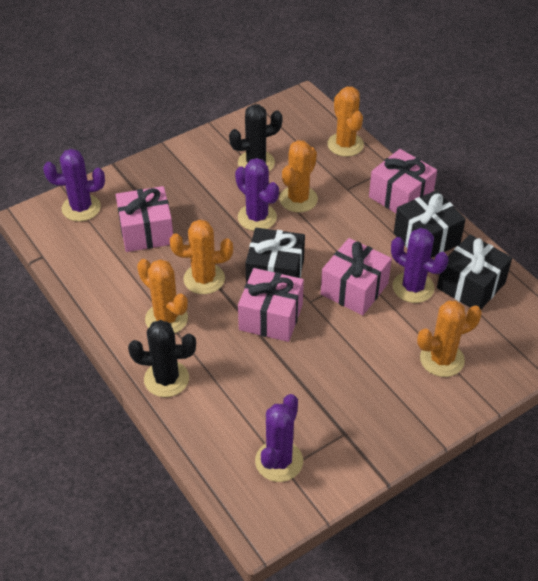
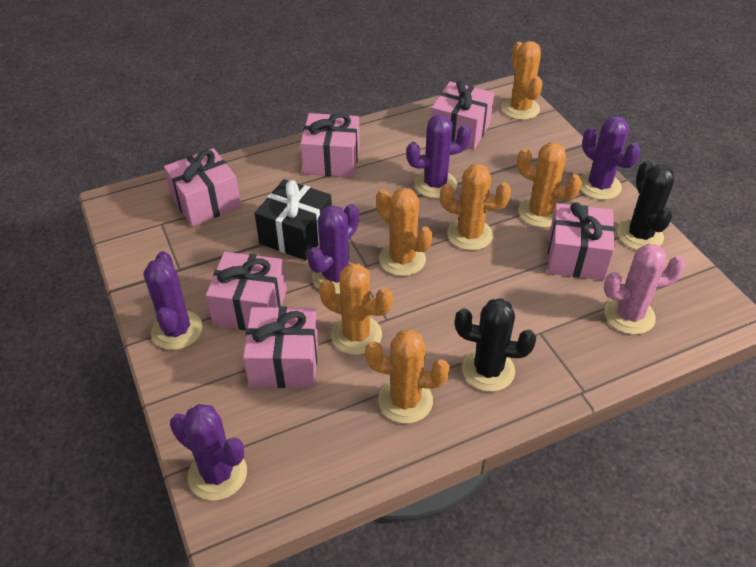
black gift: [245,228,305,283] [394,190,466,258] [437,234,512,310] = 3 -> [255,179,332,260] = 1
orange cactus: [137,259,188,333] [170,219,233,294] [279,140,318,212] [327,86,364,157] [417,300,482,377] = 5 -> [319,264,393,355] [365,329,450,424] [376,188,433,276] [440,164,511,251] [501,41,543,120] [517,142,582,228] = 6
pink cactus: none = 0 -> [604,244,686,334] = 1
pink gift: [116,186,173,252] [238,268,304,342] [321,238,392,315] [369,149,437,213] = 4 -> [164,148,241,227] [206,252,287,330] [243,307,318,388] [300,113,360,177] [431,80,494,150] [548,202,615,280] = 6
purple cactus: [43,149,105,221] [235,158,279,231] [255,394,303,482] [391,228,448,303] = 4 -> [143,251,203,350] [170,404,247,501] [307,204,359,294] [406,115,471,198] [580,116,641,200] = 5

